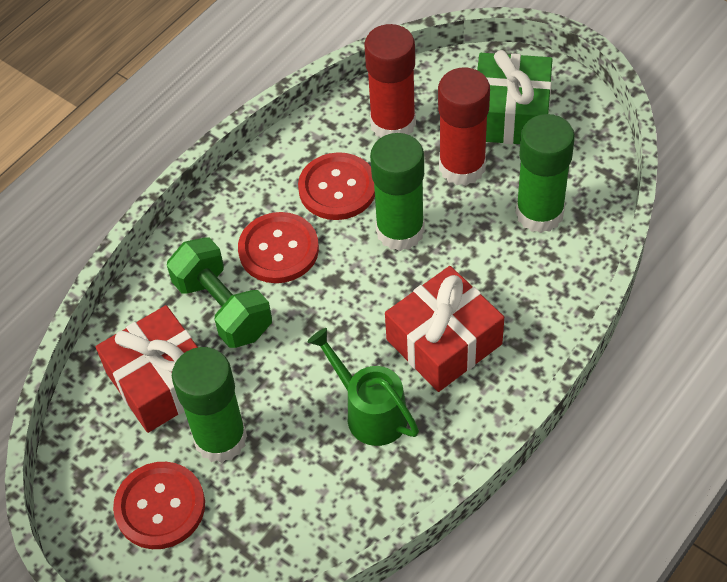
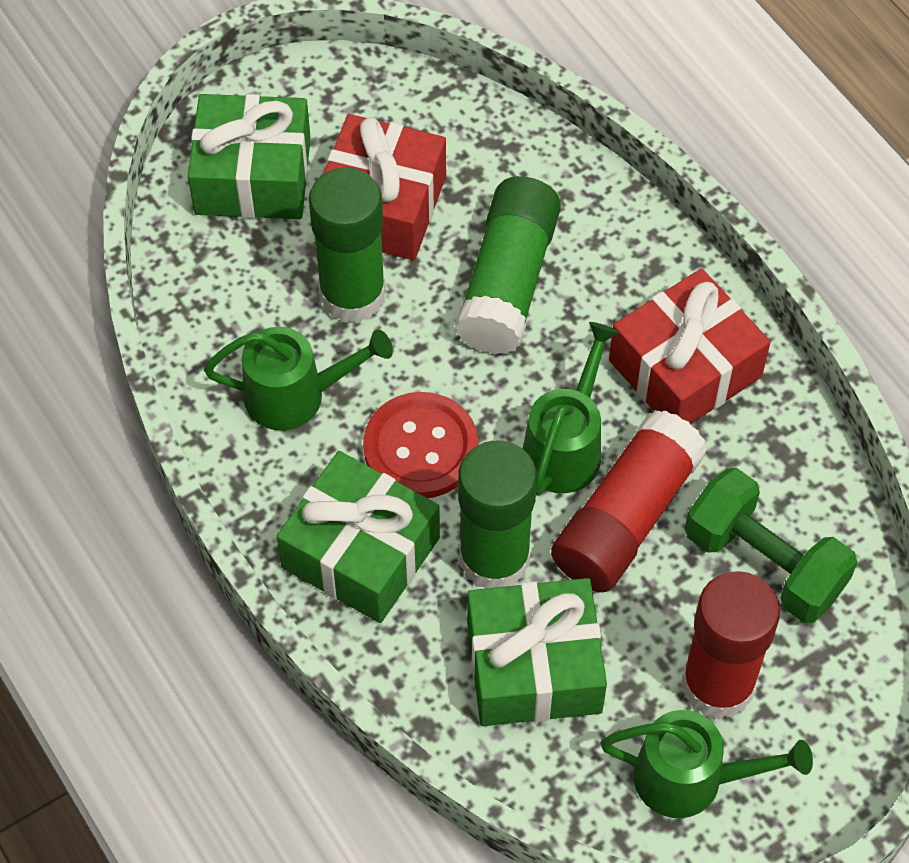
green gift: [477,50,553,144] = 1 -> [188,94,311,219] [277,451,440,623] [467,578,607,726] = 3
green watering can: [308,328,419,446] = 1 -> [204,327,393,431] [523,322,619,496] [600,710,813,818] = 3
red button: [113,462,205,549] [238,212,319,283] [298,152,375,220] = 3 -> [363,392,478,498] = 1

